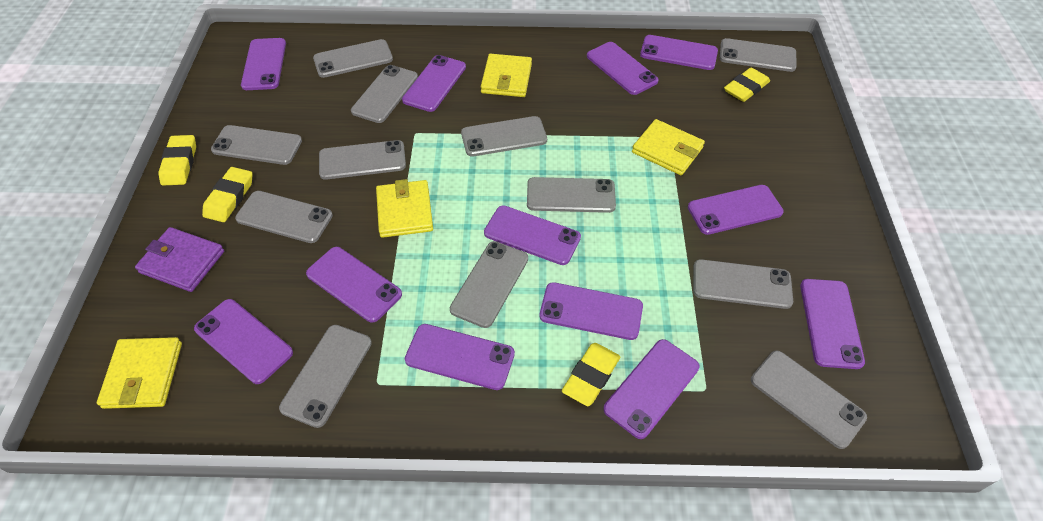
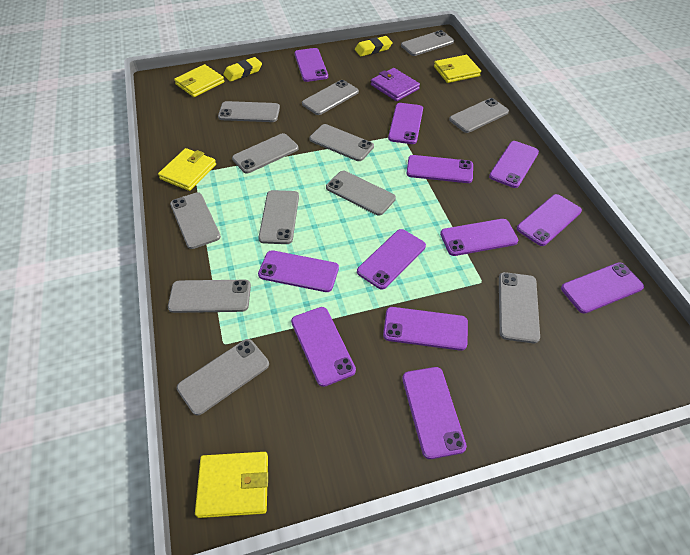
yellow eraser: [158,135,196,186] [202,167,253,222] [562,343,620,406] [724,67,770,102] = 4 -> [223,57,262,82] [355,36,393,56] = 2

